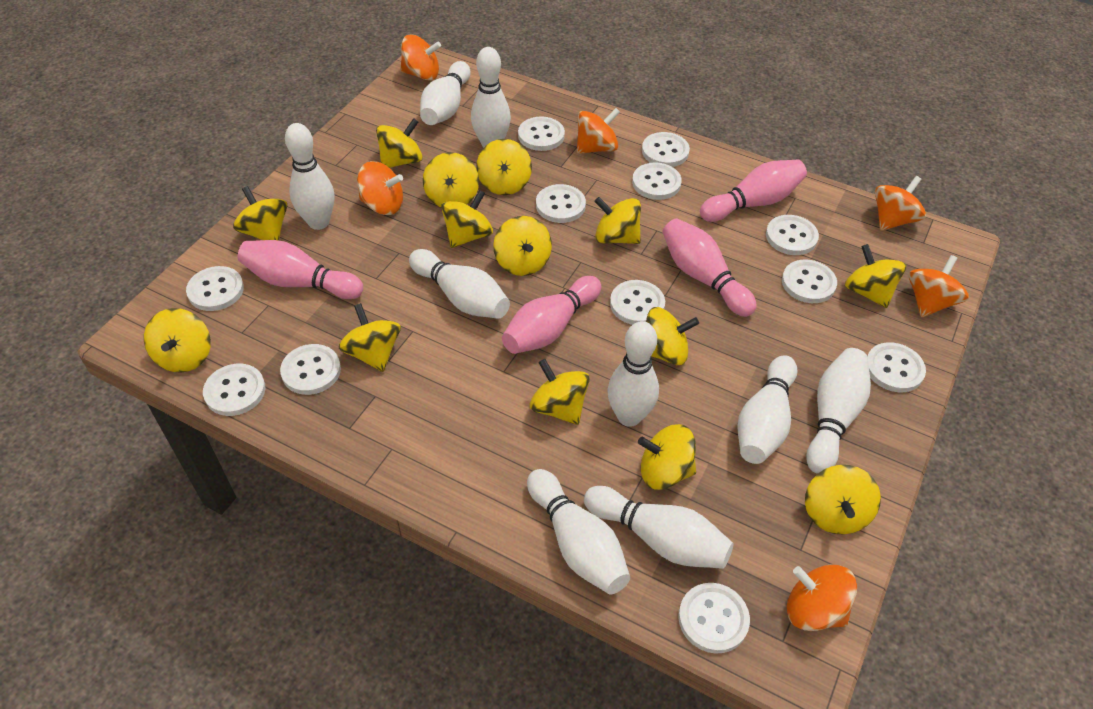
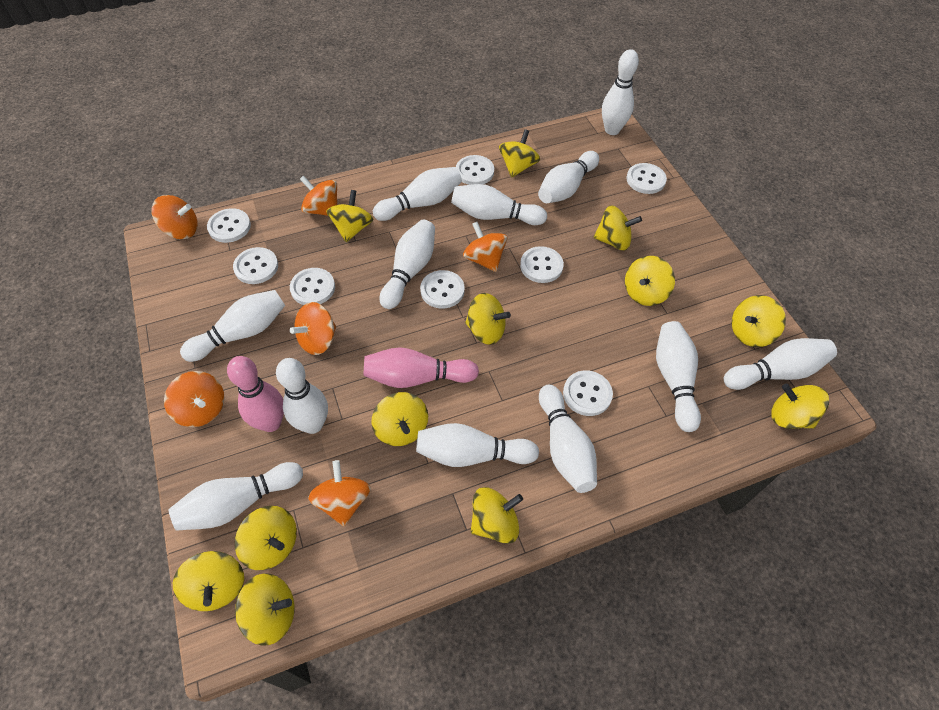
pink bowling pin: [238,240,363,299] [502,276,601,354] [662,218,757,317] [700,160,807,222] = 4 -> [227,356,284,432] [364,347,479,388] = 2
white bowling pin: [285,123,334,230] [409,249,510,319] [420,61,470,125] [471,47,511,148] [527,469,630,595] [584,486,734,569] [607,321,659,427] [738,355,797,464] [806,348,871,474] = 9 -> [168,462,303,531] [180,290,285,362] [276,358,328,434] [373,167,462,221] [380,220,435,309] [416,423,539,467] [451,184,547,225] [538,151,599,203] [539,385,597,493] [602,49,639,135] [656,321,701,432] [724,338,837,390] = 12
white button: [186,266,244,311] [203,364,266,416] [280,344,341,395] [518,116,565,151] [536,184,586,223] [610,280,665,325] [632,162,682,200] [642,132,690,167] [678,583,750,653] [766,215,819,255] [782,260,837,303] [867,342,926,392] = 12 -> [207,208,251,243] [233,247,278,284] [290,268,335,305] [420,270,465,309] [456,155,494,185] [520,246,564,283] [563,370,613,416] [626,163,667,194] = 8
yellow spinning top: [144,308,211,373] [233,186,287,241] [339,303,401,372] [376,118,423,168] [423,152,479,207] [441,190,493,248] [476,139,532,195] [493,216,552,276] [530,359,590,425] [594,197,641,244] [638,424,696,490] [646,307,699,365] [805,465,881,534] [845,244,906,308] = 14 -> [173,551,244,611] [235,506,297,570] [235,573,294,646] [326,190,374,242] [371,392,428,446] [465,293,511,345] [471,487,523,544] [499,129,540,178] [594,206,642,251] [625,256,675,306] [732,295,786,347] [771,384,829,429] = 12

